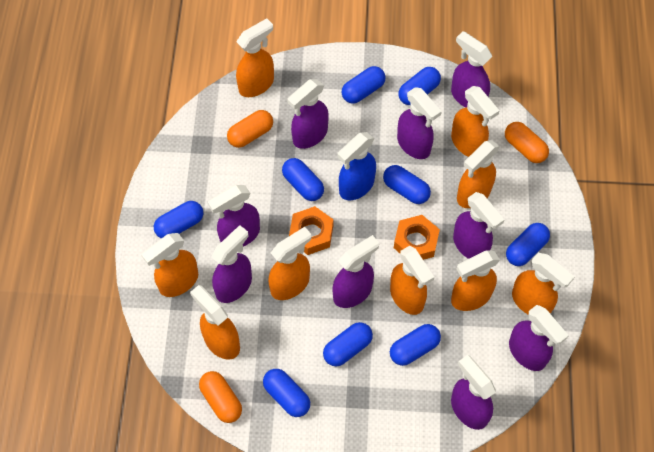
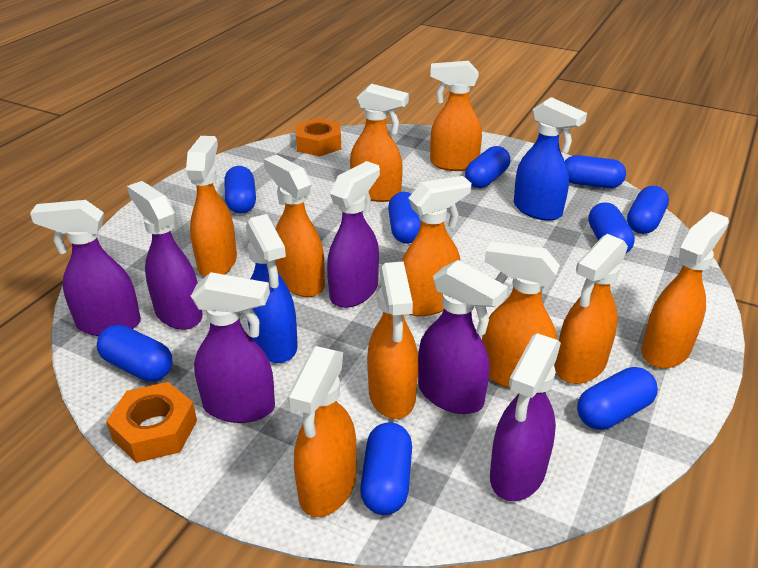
blue spray bottle: [338,132,376,200] = 1 -> [246,214,298,363] [514,97,587,221] = 2
orange capsule: [199,371,242,423] [227,110,273,148] [505,122,549,163] = 3 -> none = 0
orange spray bottle: [142,233,198,297] [190,285,240,360] [236,18,274,97] [268,227,312,300] [390,246,434,315] [451,86,500,157] [451,250,500,311] [457,140,500,208] [512,253,575,315] = 9 -> [186,136,237,277] [264,154,325,297] [287,346,357,517] [350,84,409,202] [367,261,419,419] [402,176,471,316] [430,61,482,171] [482,242,560,388] [555,234,628,384] [641,212,729,368] = 10
purple spray bottle: [208,185,260,246] [211,225,252,303] [287,79,329,149] [332,235,379,308] [397,87,442,159] [451,31,492,108] [451,355,496,430] [453,192,505,259] [509,305,569,371] = 9 -> [30,200,141,336] [127,181,203,330] [191,272,275,423] [327,161,380,308] [418,260,508,414] [490,333,561,501] = 6

